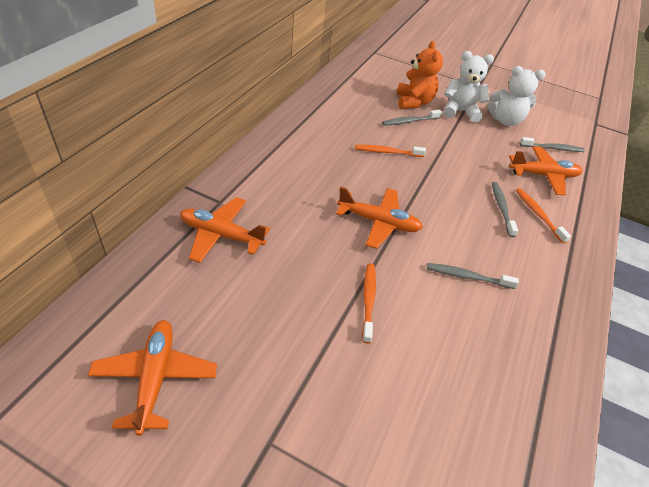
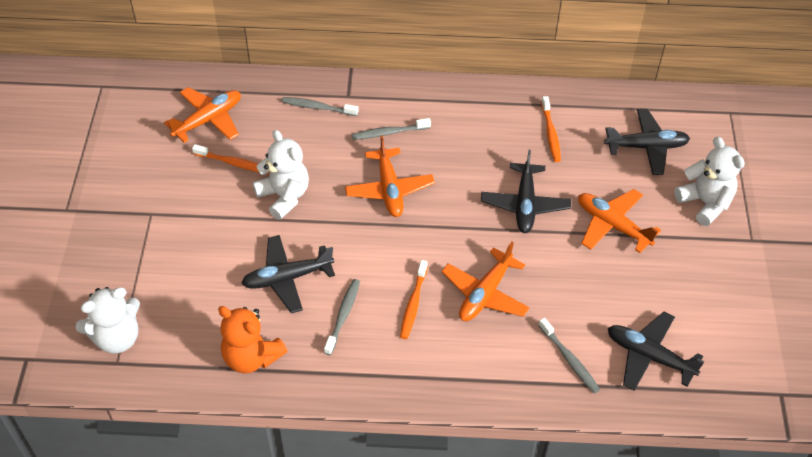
black plane: none = 0 -> [242,235,335,313] [481,150,571,233] [604,109,690,175] [608,312,705,391] = 4
white teddy bear: [443,51,494,122] [487,66,546,126] = 2 -> [76,287,140,354] [253,130,309,220] [674,137,745,226] = 3

